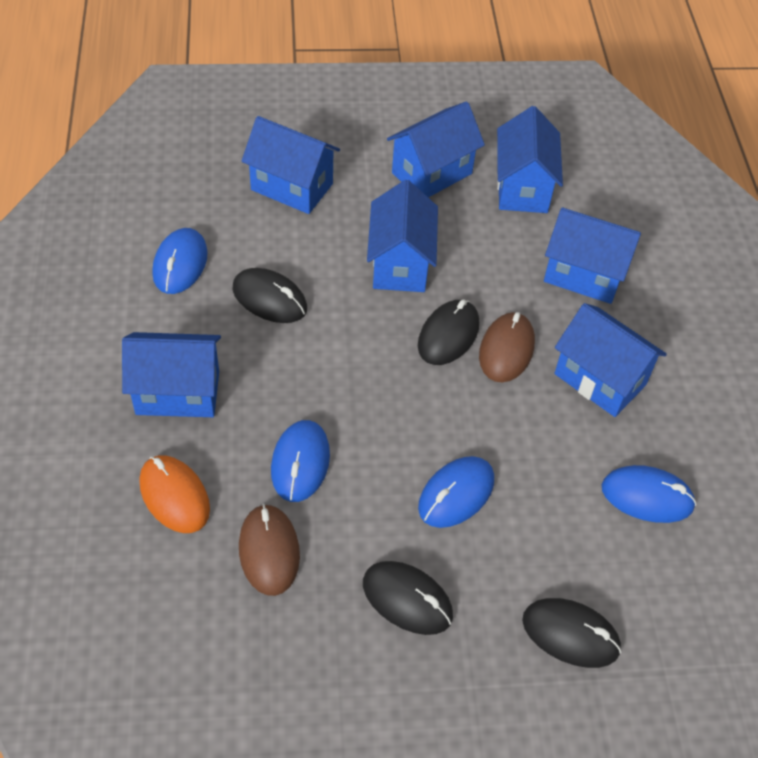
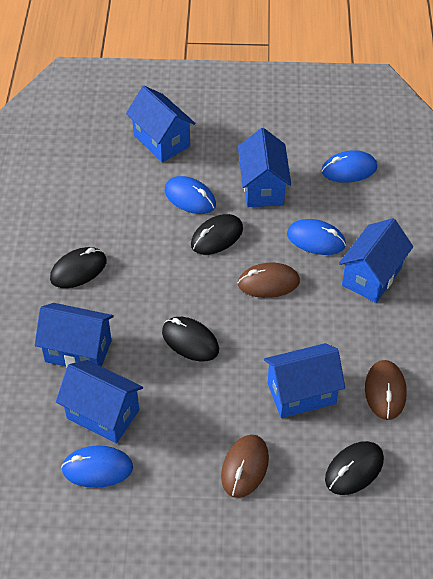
blue house: [122,332,221,417] [242,116,340,214] [367,180,438,292] [387,101,485,197] [497,106,563,213] [544,207,641,304] [555,303,667,417] = 7 -> [35,303,114,367] [56,360,143,443] [126,86,196,162] [238,128,291,207] [264,343,345,418] [339,218,413,303] = 6
brown mouse: [239,504,300,596] [479,312,535,382] = 2 -> [221,435,269,498] [238,263,300,298] [365,360,407,420] = 3
orange mouse: [139,455,210,533] = 1 -> none = 0

